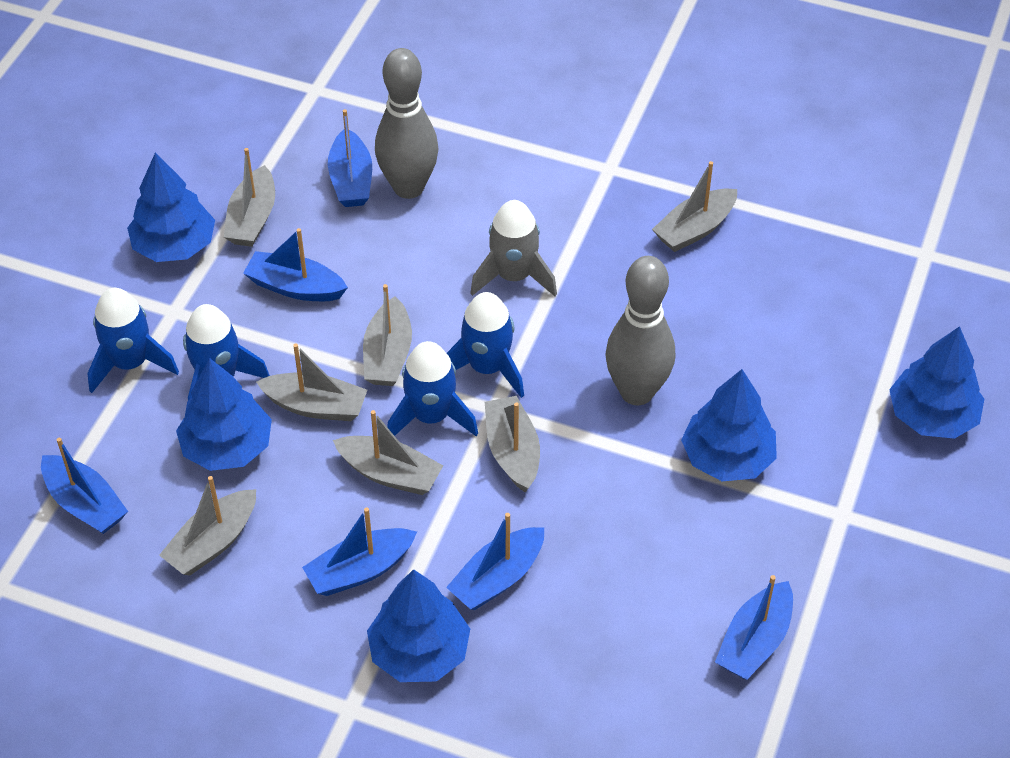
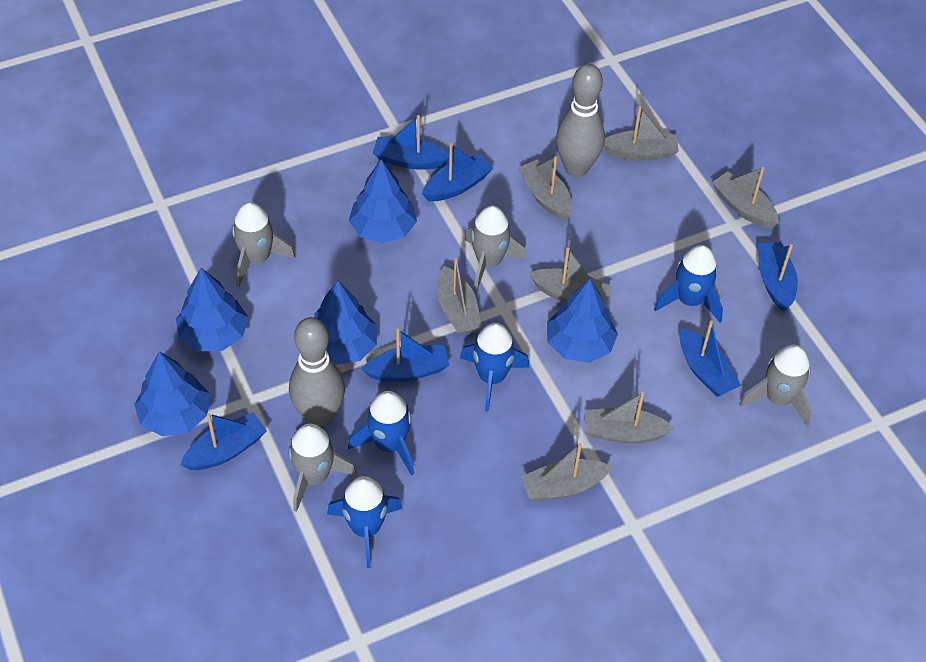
grey rocket: [470,200,557,296] = 1 -> [232,202,295,287] [288,423,357,512] [465,206,527,291] [739,345,812,426] = 4

